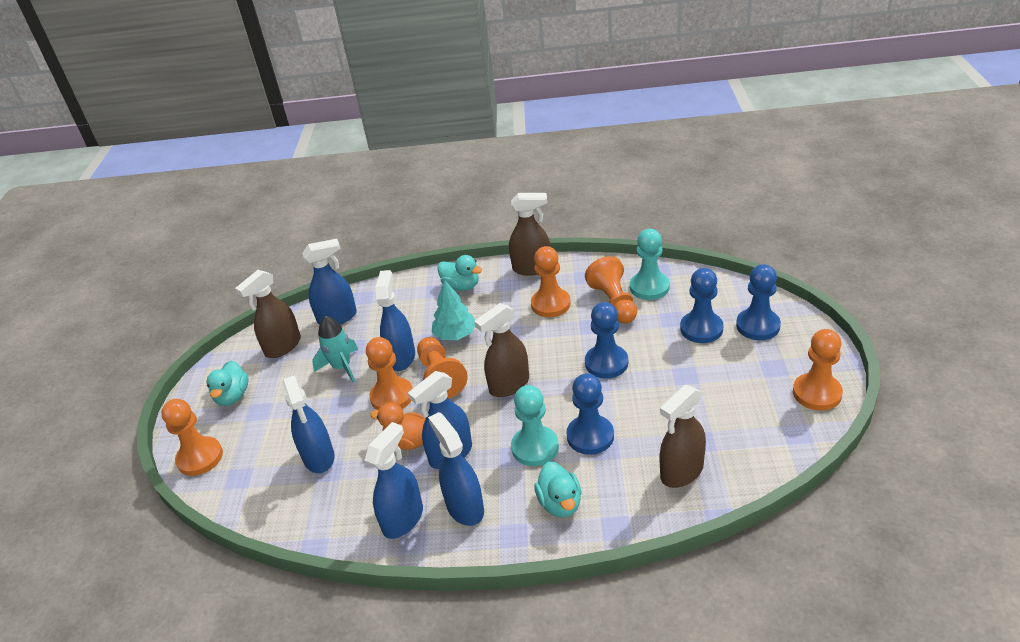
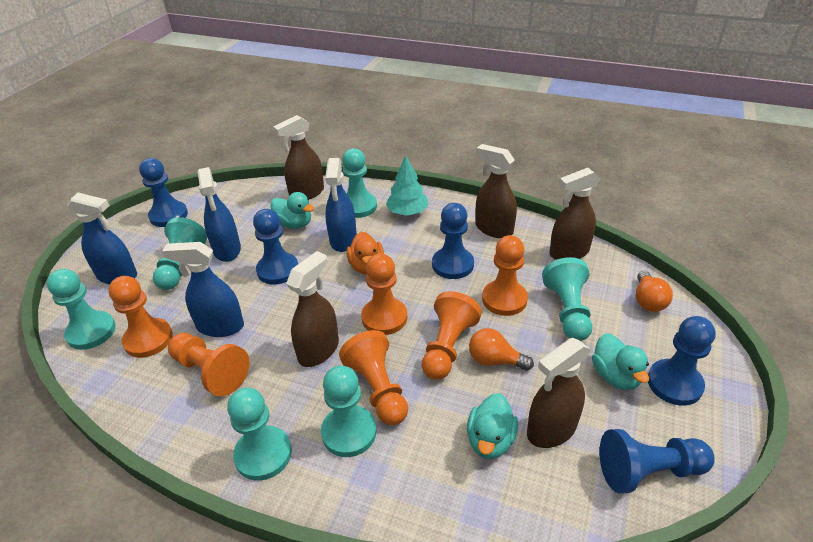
blue pawn: [566,373,614,455] [585,302,628,379] [680,268,724,343] [736,264,781,340] = 4 -> [139,158,188,227] [253,209,298,285] [432,203,474,279] [599,429,715,494] [648,316,716,406] = 5
blue spray bottle: [282,375,335,473] [302,239,357,325] [365,422,423,539] [376,270,415,371] [408,371,472,469] [428,412,484,526] = 6 -> [67,193,137,285] [162,242,244,337] [197,167,241,262] [325,158,357,252] = 4
brown spray bottle: [235,270,301,358] [474,303,529,397] [509,193,551,276] [660,385,706,488] = 4 -> [273,115,324,199] [286,251,339,367] [475,144,517,238] [527,338,591,448] [549,168,600,260] = 5
orange light bulb: none = 0 -> [469,328,534,371] [636,271,673,312] = 2
turquoise pawn: [511,385,559,466] [630,229,670,300] = 2 -> [47,269,116,350] [153,217,207,290] [227,388,292,481] [321,366,376,457] [342,148,377,218] [542,257,592,341] = 6
turquoise rocket: [312,316,359,383] = 1 -> none = 0

